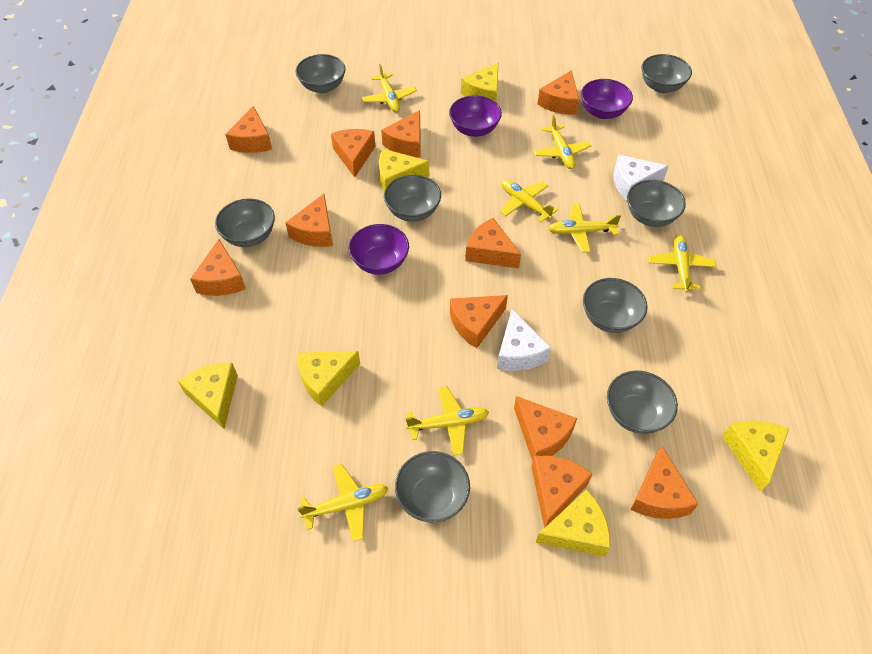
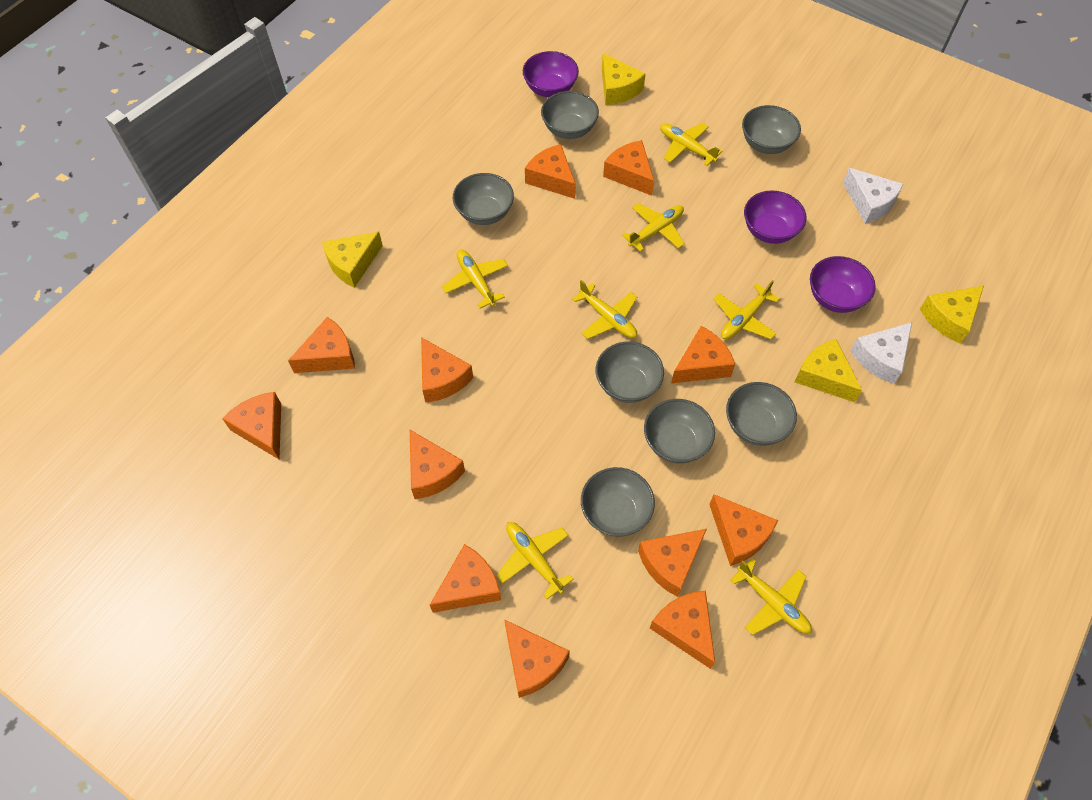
grey bowl: [215,198,275,247] [296,54,346,93] [384,175,441,222] [395,451,470,522] [583,278,647,333] [607,371,678,434] [627,180,686,227] [641,54,692,93] = 8 -> [453,173,514,225] [541,91,599,139] [581,467,655,537] [595,342,664,403] [644,399,715,464] [726,382,797,446] [742,105,801,154] = 7
orange cheese: [190,239,246,296] [225,106,272,153] [285,194,333,247] [331,129,376,177] [381,110,420,158] [450,295,508,348] [465,218,521,268] [514,396,577,461] [531,455,592,528] [537,70,579,115] [630,445,698,519] = 11 -> [222,392,281,459] [288,317,355,373] [410,430,465,499] [421,337,473,403] [430,544,501,613] [504,619,570,698] [525,144,576,199] [603,140,654,196] [638,529,707,597] [650,591,715,669] [671,326,735,384] [709,495,778,566] = 12
yellow cheese: [178,363,238,429] [297,351,360,407] [379,149,429,192] [461,63,499,102] [536,489,610,557] [722,420,789,492] = 6 -> [322,232,383,288] [602,53,646,105] [795,339,862,402] [920,286,984,344] = 4

